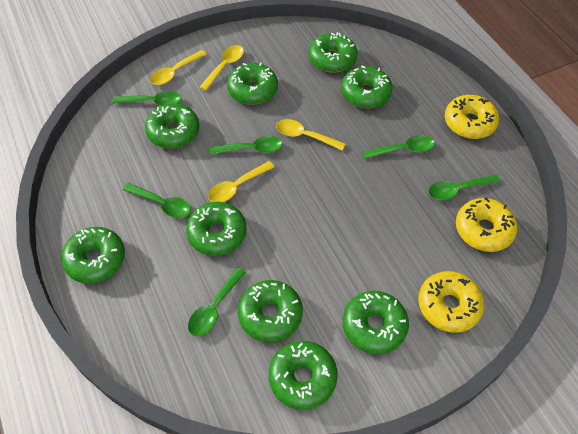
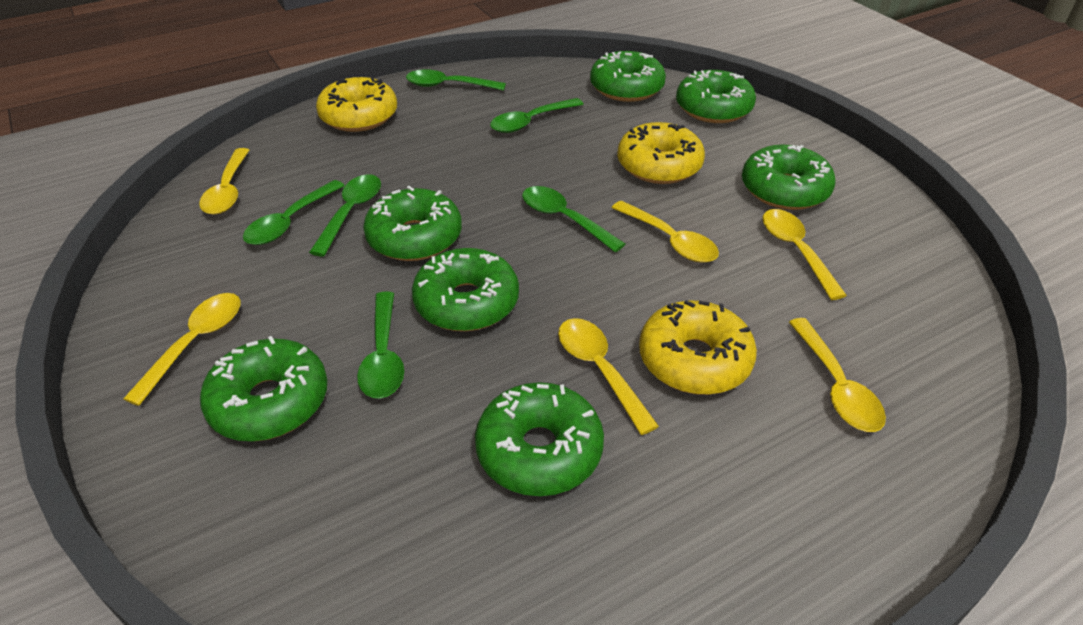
green donut: [61,227,125,284] [145,104,200,148] [186,202,247,256] [227,62,278,105] [238,280,303,342] [268,341,338,410] [308,32,358,73] [341,65,393,108] [343,291,409,354] = 9 -> [200,336,327,441] [363,186,462,261] [412,248,519,331] [475,382,604,496] [590,51,666,102] [676,70,756,123] [742,145,836,210] = 7
yellow spoon: [150,50,207,85] [199,45,244,91] [208,161,274,202] [276,119,345,151] = 4 -> [123,293,241,406] [199,148,249,215] [558,318,659,435] [612,201,719,263] [762,209,847,300] [789,318,886,432] = 6

